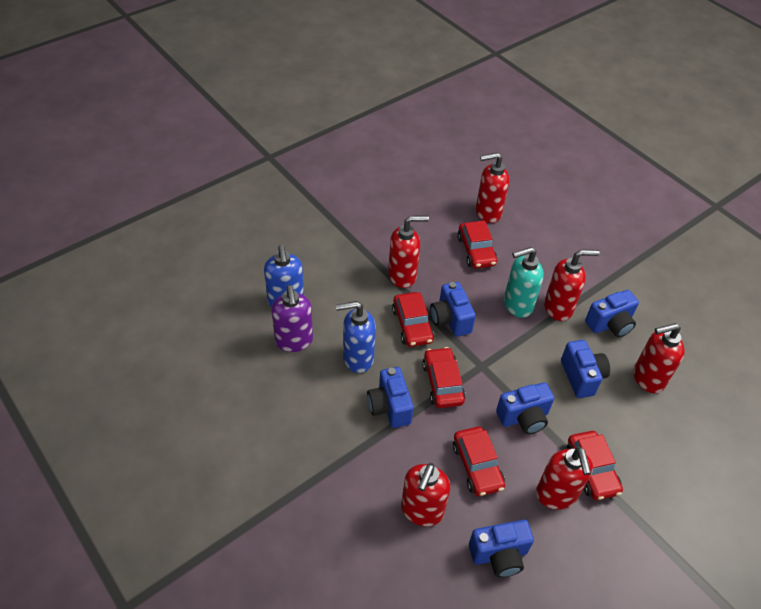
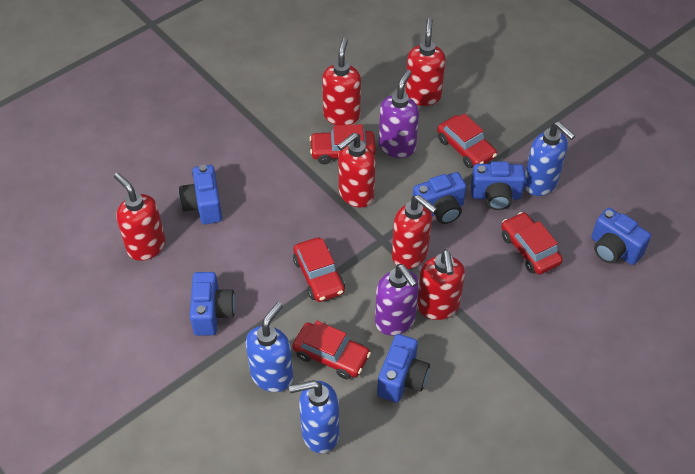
blue soap dispenser: [264,245,304,308] [336,301,376,373] = 2 -> [246,302,293,392] [289,380,339,453] [524,121,576,196] = 3
purple soap dispenser: [272,285,313,352] = 1 -> [375,264,419,336] [379,70,419,158] = 2
turquoise soap dispenser: [504,247,544,318] = 1 -> none = 0

